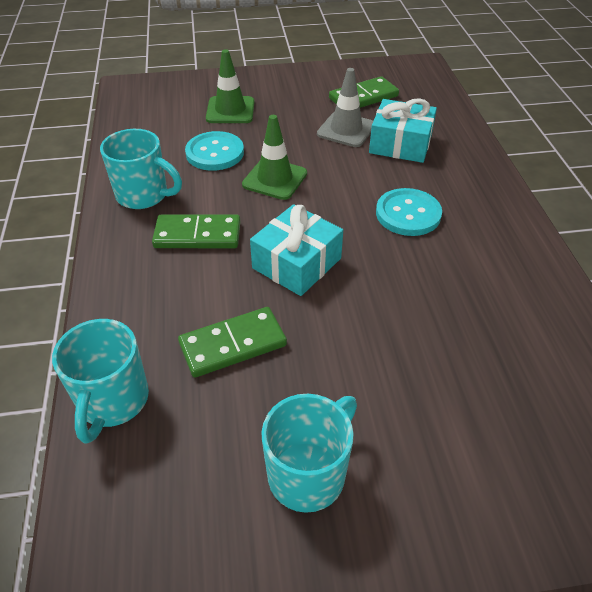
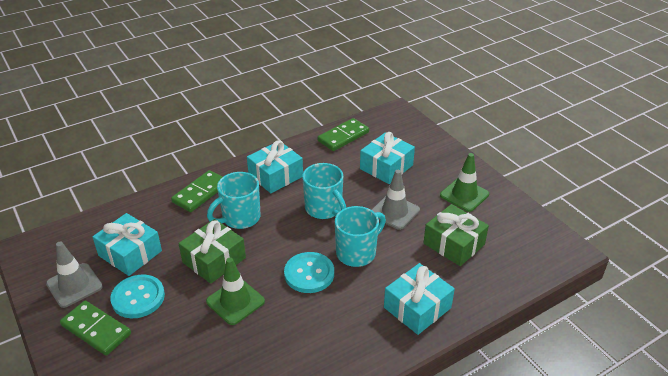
green gift: none = 0 -> [179,219,246,284] [424,204,489,266] = 2
grey traffic cone: [317,68,373,147] = 1 -> [46,242,103,308] [372,170,420,230] = 2
turquoise gift: [250,204,343,296] [369,98,437,163] = 2 -> [93,213,162,276] [247,140,303,193] [360,132,415,184] [384,263,455,335] = 4

